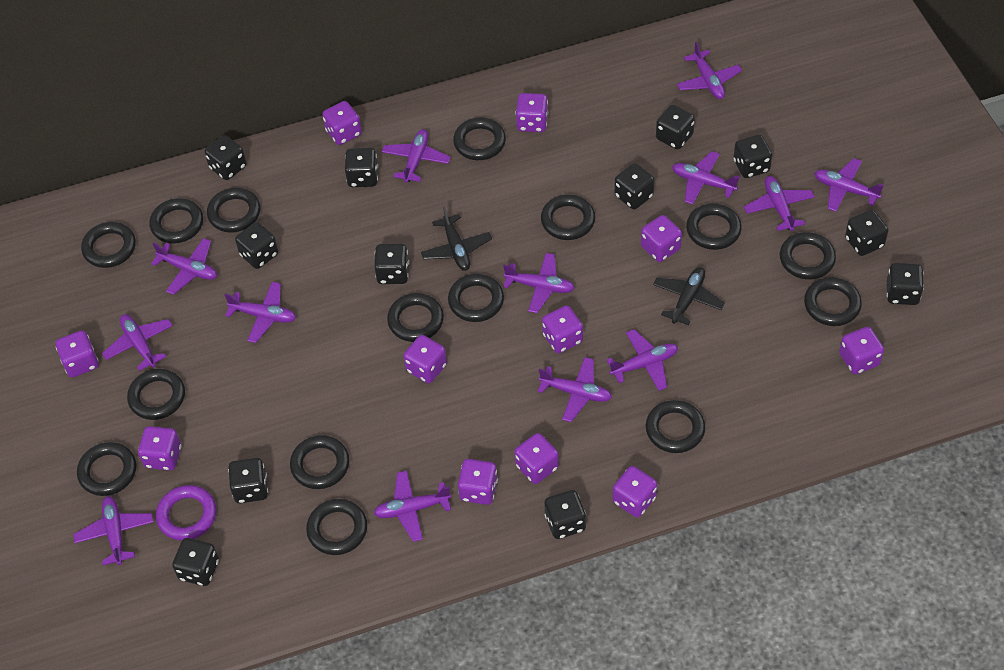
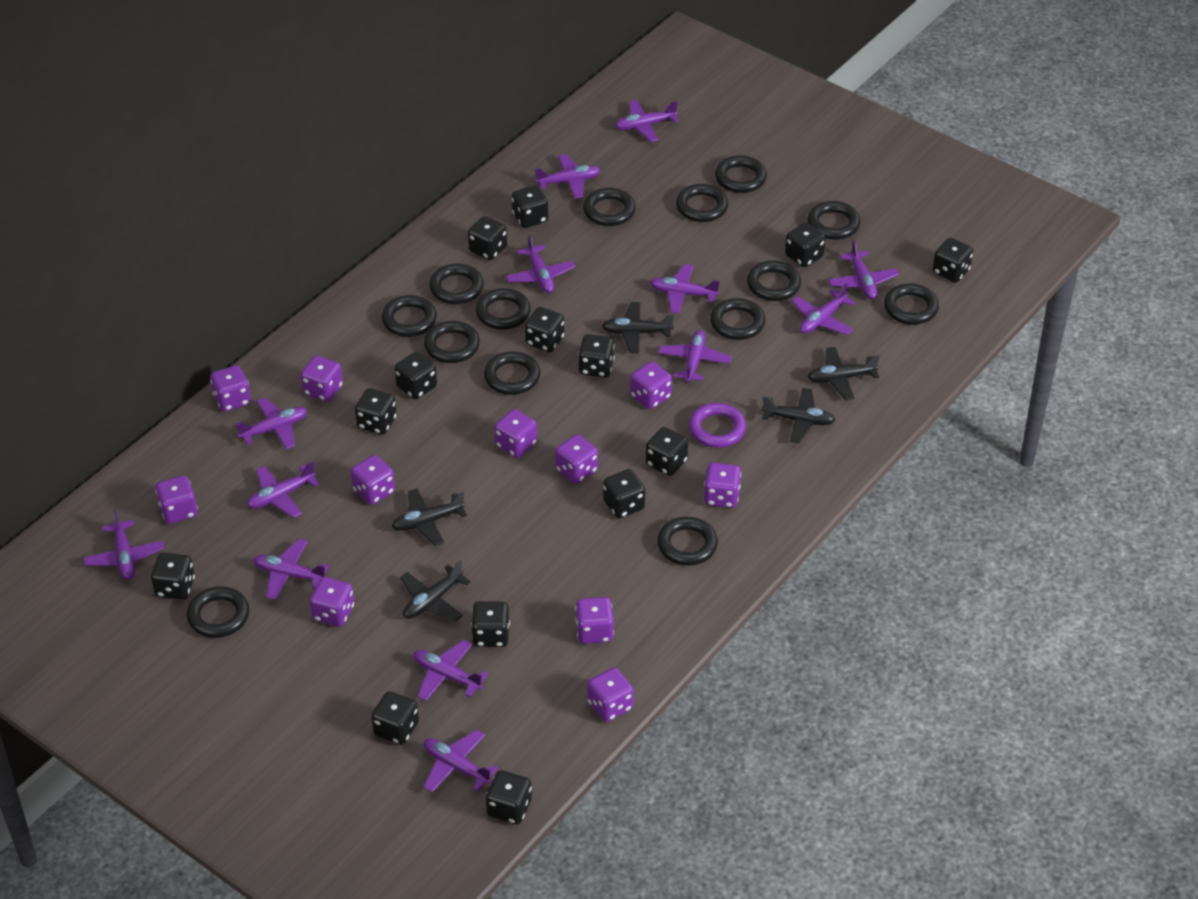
black dice: [172,538,219,586] [205,135,246,180] [228,458,268,503] [235,222,278,269] [345,148,378,187] [374,244,409,284] [544,490,586,539] [614,163,655,209] [656,105,695,150] [733,135,772,178] [845,210,889,256] [887,263,924,305] = 12 -> [151,553,195,600] [355,388,397,435] [371,691,419,745] [395,352,437,399] [468,216,507,260] [471,601,510,647] [486,770,532,825] [512,185,548,228] [525,307,564,352] [578,334,615,378] [603,469,645,518] [646,427,688,476] [785,223,825,267] [933,238,973,283] = 14
black plane: [421,206,492,271] [653,267,725,325] = 2 -> [392,488,467,546] [400,560,471,622] [602,302,674,353] [762,388,835,443] [807,347,880,400] = 5
black ring: [77,442,136,496] [81,222,136,268] [127,369,185,420] [149,198,203,243] [207,188,260,233] [290,435,349,489] [306,499,367,555] [387,293,444,342] [448,274,504,322] [453,117,506,160] [541,194,595,240] [646,400,705,453] [686,204,742,250] [779,232,836,279] [804,277,862,326] = 15 -> [187,586,249,638] [382,295,437,337] [424,321,480,363] [429,264,484,304] [476,288,531,330] [484,352,540,395] [583,188,636,226] [657,517,718,566] [676,184,728,222] [710,298,765,340] [715,155,767,193] [747,260,801,301] [807,201,860,240] [884,283,939,325] = 14

